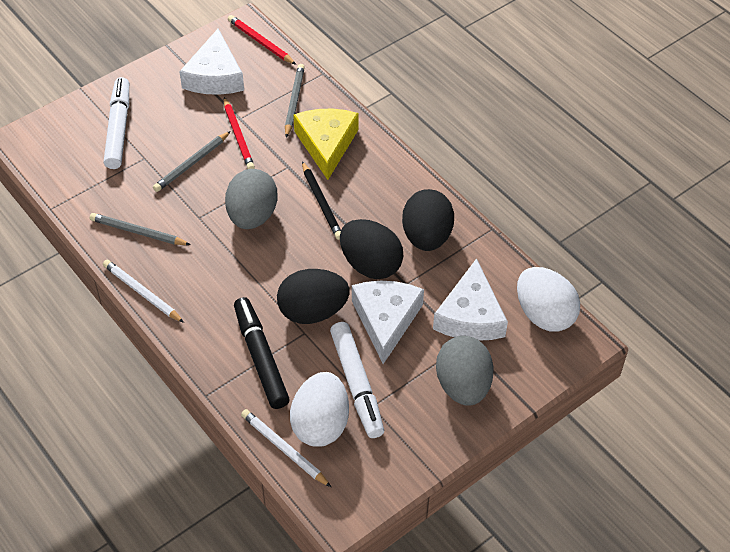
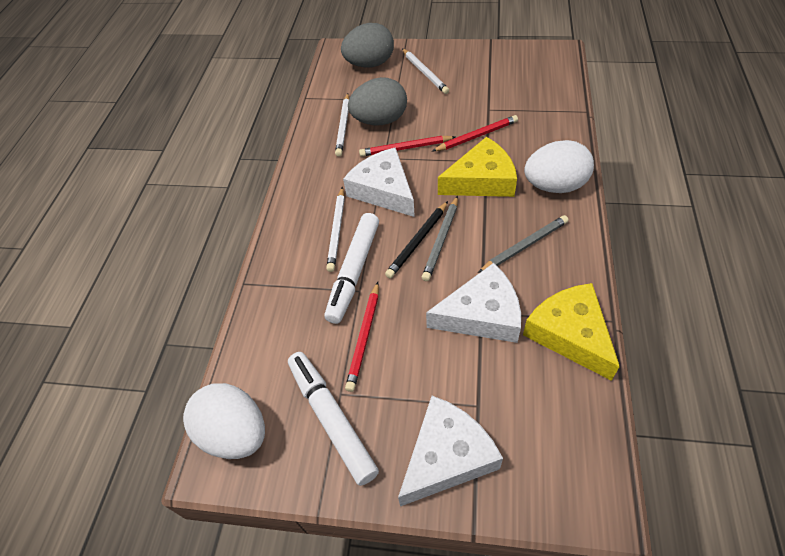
black egg: [277,269,350,324] [340,219,403,279] [402,189,454,251] = 3 -> none = 0
black marker: [234,297,290,409] = 1 -> none = 0
grey pencil: [90,213,191,245] [153,131,231,192] [285,64,305,138] = 3 -> [422,196,458,281] [478,215,568,273] = 2
red pencil: [224,97,255,169] [228,15,296,65] = 2 -> [345,282,379,392] [359,136,455,157] [432,115,518,151] = 3
white pencil: [103,260,184,323] [241,409,331,487] = 2 -> [326,187,345,272] [335,93,349,157] [402,49,449,94] = 3
yellow cheese: [293,109,359,180] = 1 -> [438,137,517,197] [523,283,620,381] = 2

